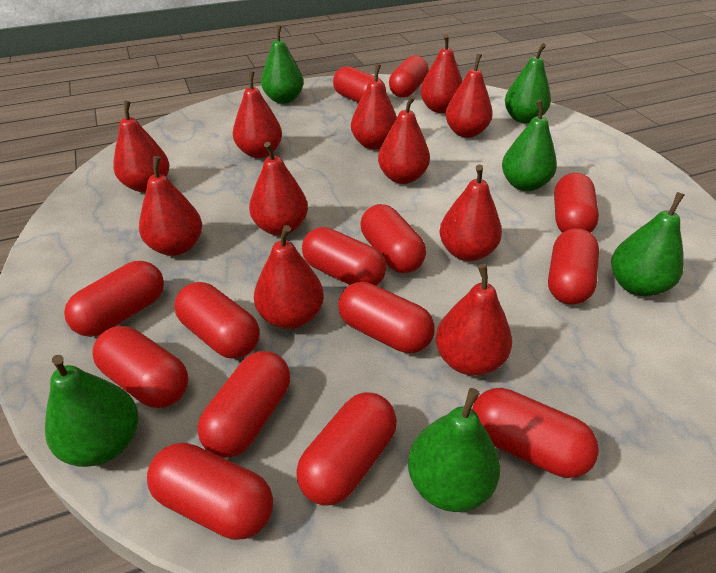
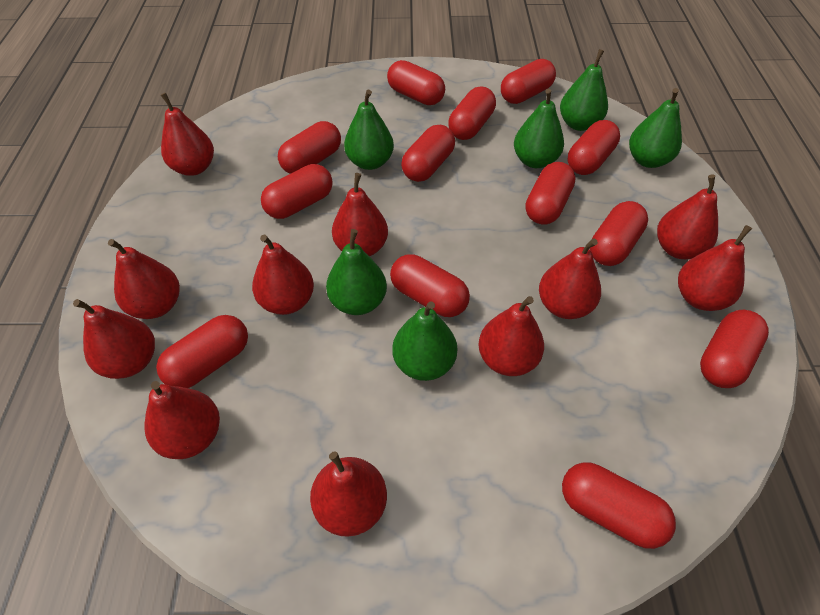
red capsule: [64,261,164,337] [92,326,188,408] [147,442,273,540] [174,282,260,359] [197,351,290,458] [296,392,397,506] [302,227,386,286] [333,66,386,103] [338,282,435,353] [361,204,426,273] [389,55,429,98] [472,388,599,478] [548,228,599,305] [554,173,599,233] = 14 -> [156,315,248,388] [261,164,333,219] [278,121,341,174] [387,60,445,105] [390,254,470,317] [401,125,455,182] [448,86,496,140] [501,59,556,104] [525,162,576,225] [562,462,676,549] [568,120,620,175] [590,201,648,266] [700,310,769,388] = 13

